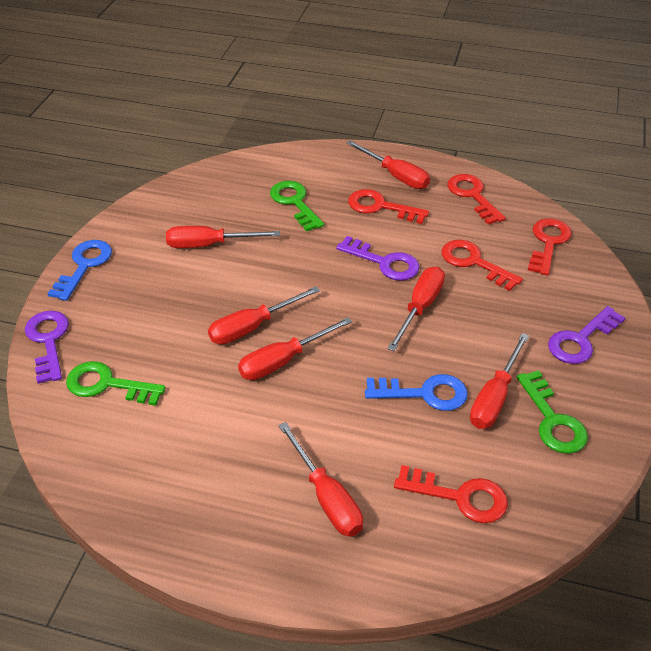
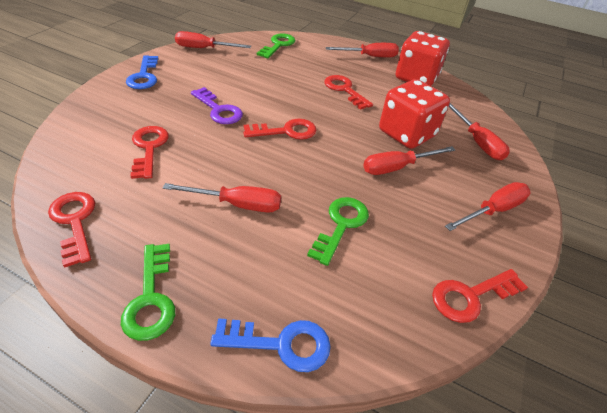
purple key: [25,311,69,384] [336,236,420,281] [548,306,625,364] = 3 -> [191,87,243,124] = 1
red dice: none = 0 -> [379,79,450,149] [396,31,450,86] = 2
red screwdriver: [166,226,280,248] [208,286,320,344] [238,317,352,380] [279,422,363,537] [347,140,430,189] [387,266,445,351] [470,333,529,429] = 7 -> [163,183,281,213] [175,31,251,48] [326,43,399,58] [363,146,455,175] [445,182,531,231] [449,103,510,160] = 6

